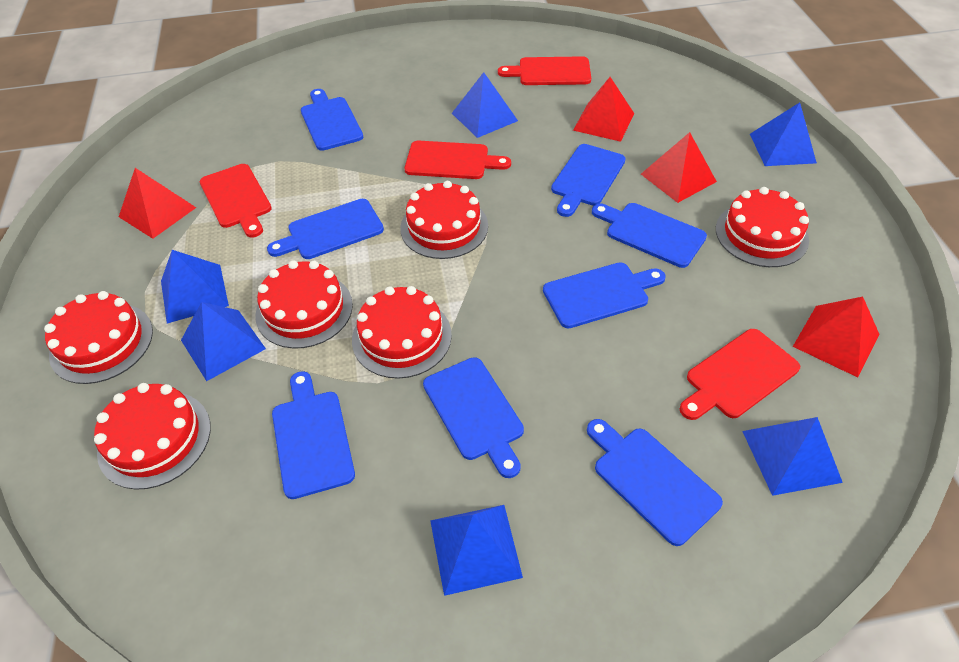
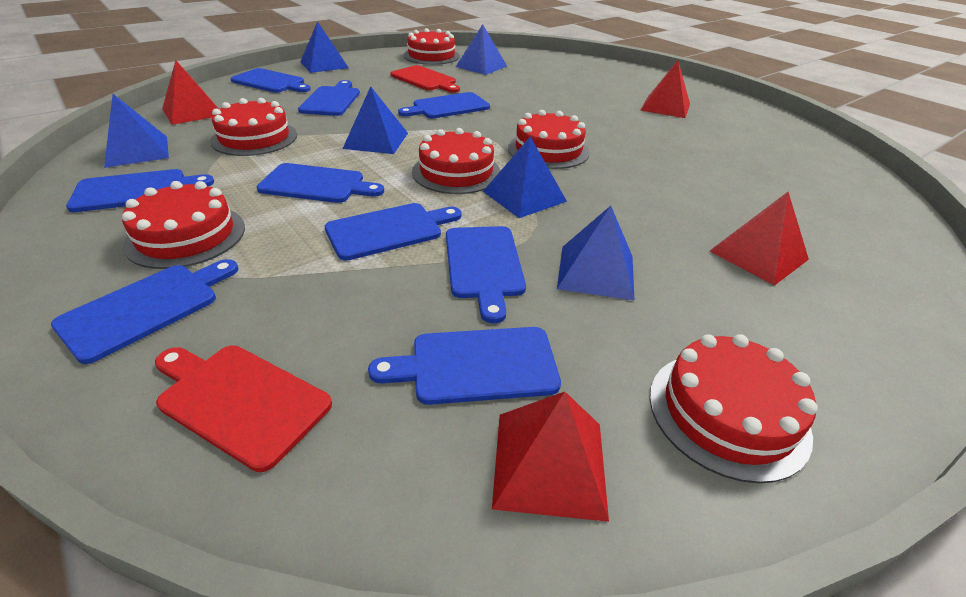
blue cutting board: [267,199,384,259] [272,371,355,499] [301,89,363,151] [423,357,524,478] [543,262,666,328] [551,144,626,217] [587,419,723,546] [592,203,707,268] = 8 -> [51,259,238,364] [66,169,214,212] [230,68,311,93] [257,163,384,203] [298,80,360,116] [325,203,462,261] [368,327,561,405] [398,92,490,119] [446,226,526,323] = 9
red cutting board: [200,164,272,238] [405,141,511,179] [498,56,591,85] [680,329,800,420] = 4 -> [155,345,332,472] [390,65,460,93] = 2

